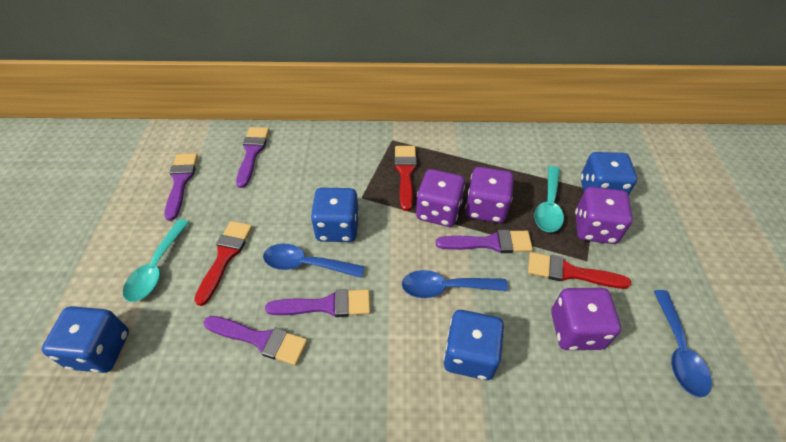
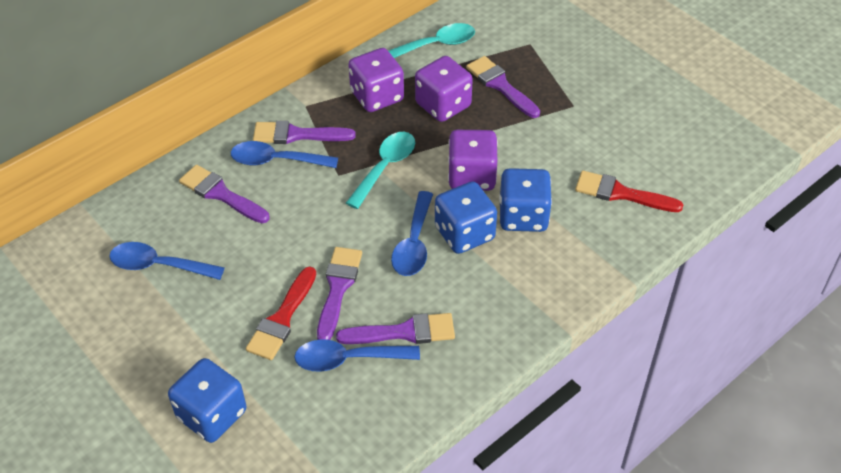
blue dice: [41,306,129,373] [311,188,359,242] [444,310,504,380] [580,152,637,195] = 4 -> [168,358,246,443] [435,181,497,254] [499,168,552,232] = 3
blue spoon: [263,244,364,278] [402,270,508,298] [654,290,712,397] = 3 -> [109,242,225,280] [231,141,338,168] [295,339,420,371] [391,191,433,276] = 4
purple dice: [416,169,465,227] [465,167,514,223] [551,288,621,350] [575,187,633,244] = 4 -> [348,48,404,112] [415,56,473,122] [448,130,498,191] = 3
red brush: [194,221,252,306] [394,146,417,211] [528,252,631,289] = 3 -> [246,266,316,360] [575,171,684,212] = 2

